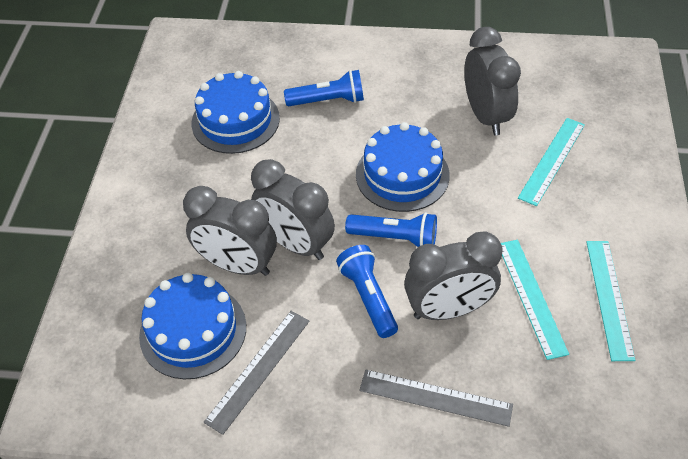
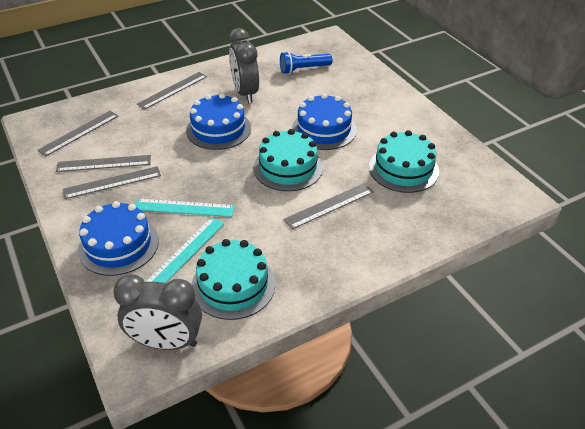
blue flashlight: [284,70,364,106] [336,245,398,338] [345,212,437,247] = 3 -> [280,51,332,74] = 1
grey clock: [183,186,277,276] [251,159,335,260] [404,232,503,320] [464,27,521,135] = 4 -> [113,274,202,350] [228,28,259,103] = 2
grey ruler: [204,311,309,435] [359,369,513,427] = 2 -> [37,111,118,156] [56,155,151,172] [63,166,161,199] [137,72,207,110] [283,183,373,229] = 5
turquoise cake: none = 0 -> [191,239,275,320] [253,129,323,191] [369,130,439,193] = 3
turquoise ruler: [501,240,569,360] [518,118,585,206] [586,241,635,361] = 3 -> [135,199,234,217] [146,217,225,283] = 2

